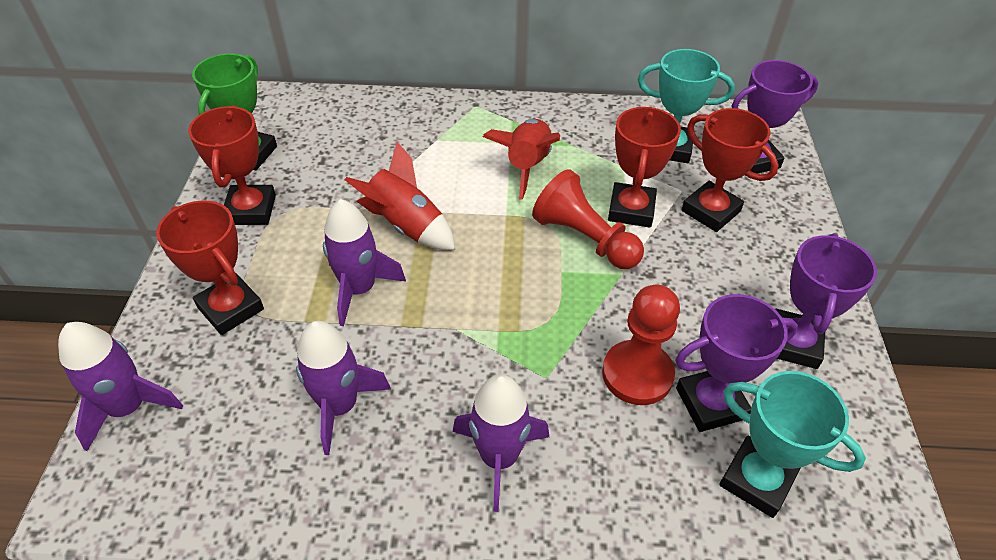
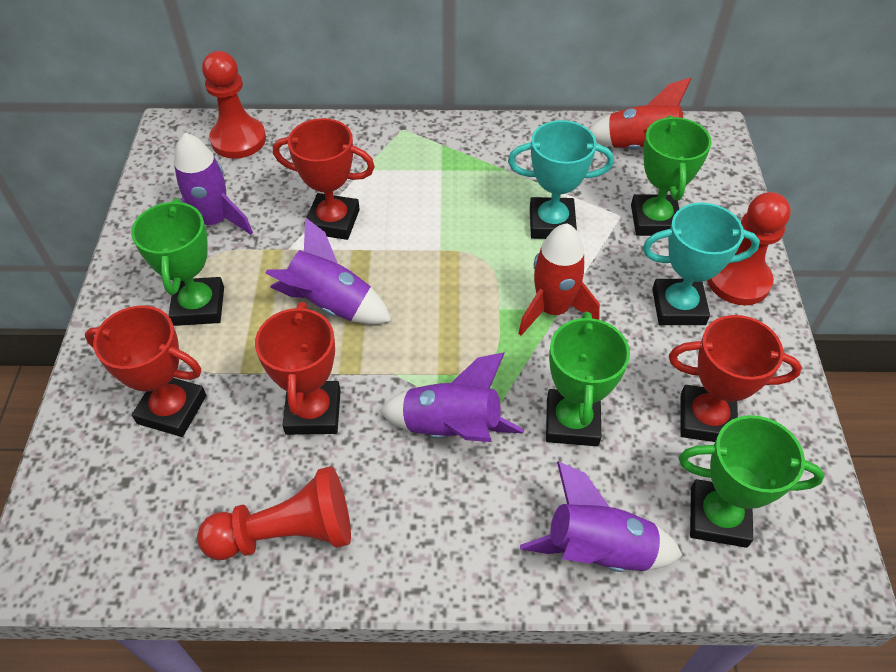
green trophy: [192,54,277,170] = 1 -> [131,199,224,326] [546,312,630,446] [631,116,712,236] [679,415,824,548] = 4
purple trophy: [675,294,798,432] [732,60,819,176] [775,233,877,369] = 3 -> none = 0
red pawn: [532,169,644,269] [602,285,680,405] = 2 -> [197,466,351,560] [202,51,266,159] [707,192,791,305] = 3

